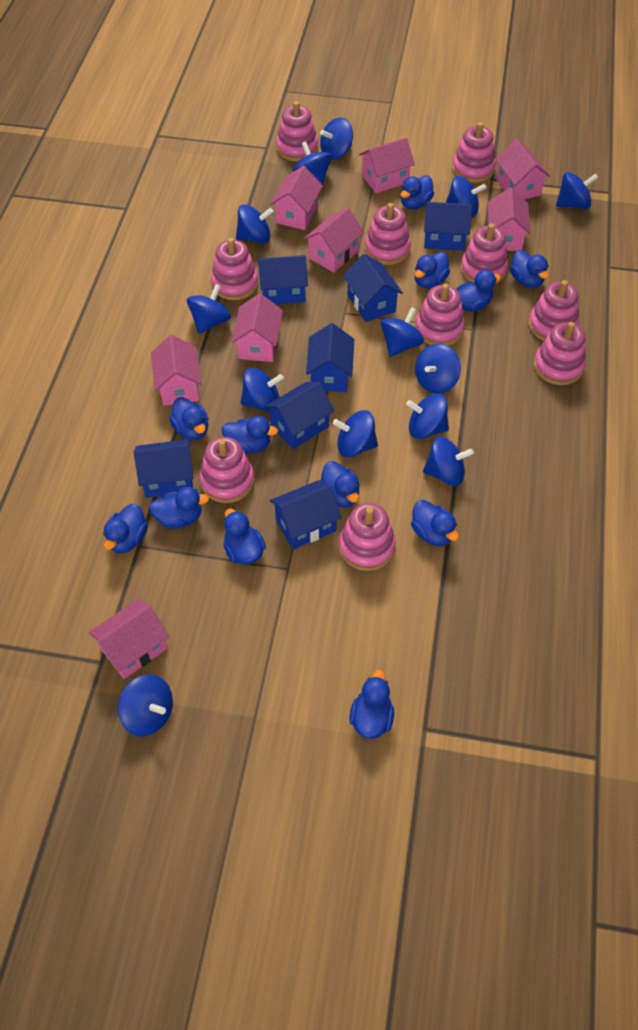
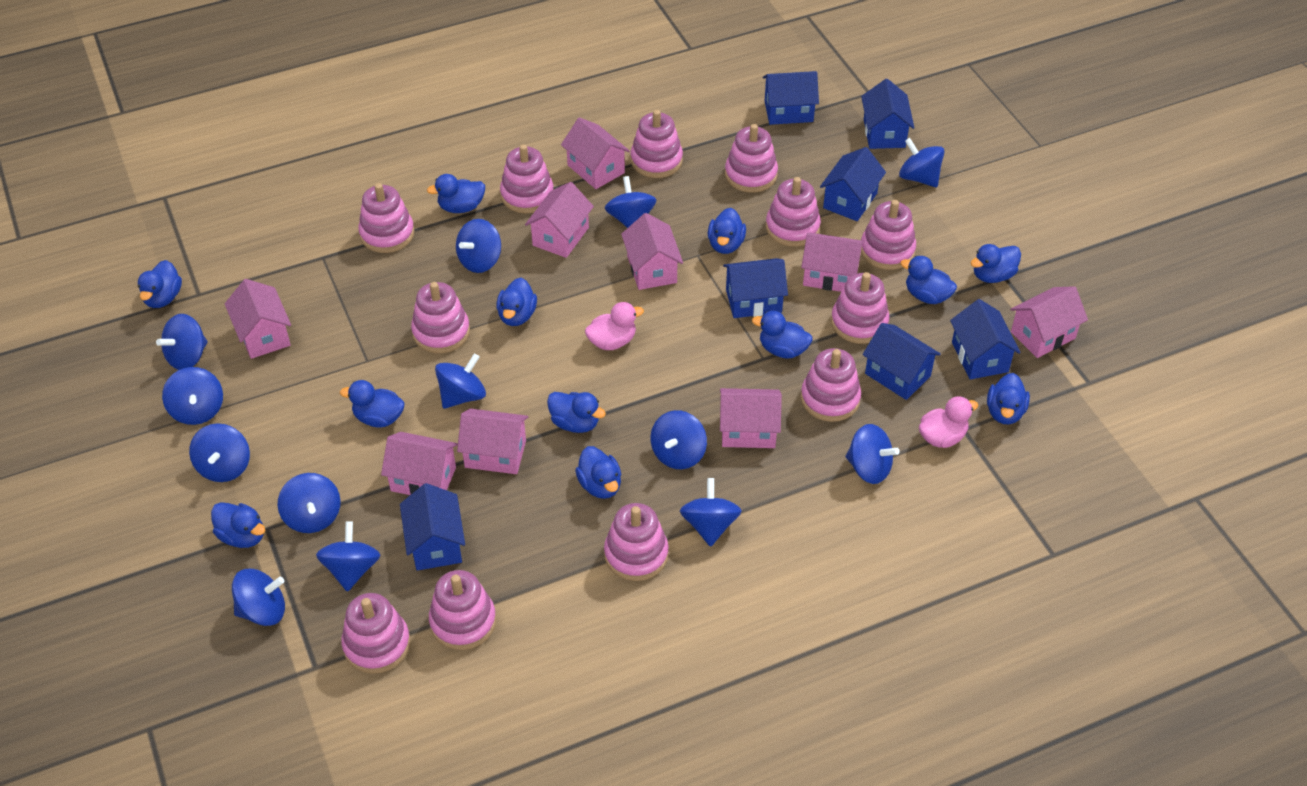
pink duck: none = 0 -> [585,302,644,350] [919,396,979,448] = 2
pink house: [89,599,169,679] [151,335,202,406] [232,294,283,362] [270,166,323,230] [304,208,364,273] [359,138,415,193] [487,187,531,251] [495,139,550,200] = 8 -> [225,279,291,359] [381,432,458,495] [457,408,528,474] [525,182,594,258] [561,117,630,189] [621,213,683,290] [720,388,782,448] [801,233,863,292] [1010,286,1088,358] = 9
pink stacking toy: [199,437,254,503] [211,238,258,300] [276,101,318,161] [339,503,396,571] [365,203,411,265] [415,284,465,346] [452,122,496,183] [460,223,508,284] [529,280,579,341] [534,322,586,385] = 10 -> [341,593,410,674] [358,183,414,253] [411,282,470,353] [429,570,496,650] [500,144,553,214] [604,503,669,581] [631,110,683,178] [725,124,778,193] [766,177,821,247] [801,348,861,422] [831,272,890,344] [861,200,916,270] = 12

